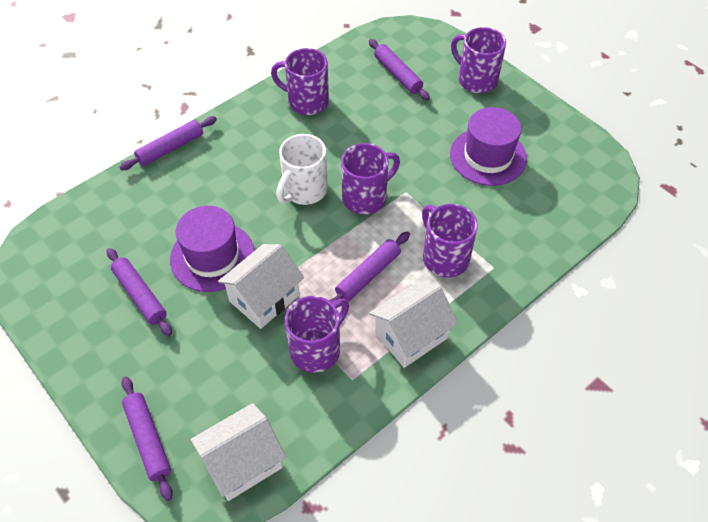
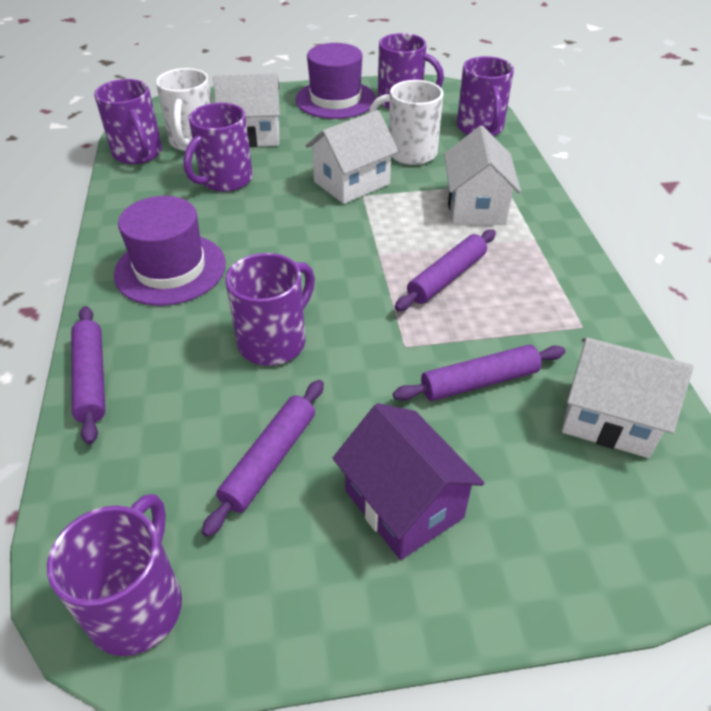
purple house: none = 0 -> [333,403,485,560] = 1
purple mug: [271,48,329,115] [285,296,349,373] [341,143,400,215] [422,204,478,278] [451,27,506,93] = 5 -> [47,494,182,656] [94,79,162,164] [183,103,253,192] [225,253,315,366] [378,33,444,109] [457,56,514,136] = 6
purple rolling pin: [107,248,172,336] [119,116,217,170] [121,376,173,501] [329,232,410,302] [369,39,430,100] = 5 -> [71,306,105,445] [202,380,324,537] [393,345,565,401] [395,229,496,311] = 4
white house: [191,403,286,501] [218,244,304,329] [369,281,458,368] = 3 -> [213,74,280,147] [306,110,399,204] [444,125,521,225] [562,338,693,458] = 4
white mug: [276,134,328,205] = 1 -> [156,68,212,151] [369,80,443,165] = 2

